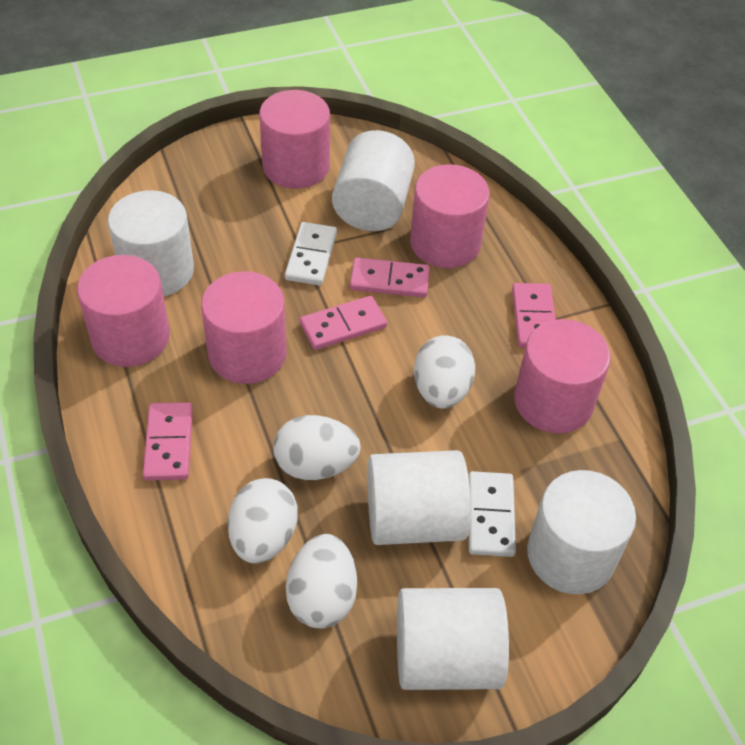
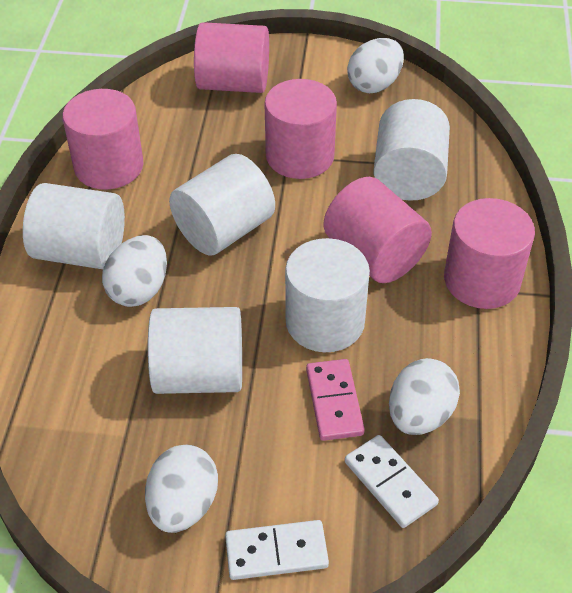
pink domino: [143,402,193,481] [300,296,387,350] [350,257,430,298] [512,283,556,347] = 4 -> [306,359,365,441] = 1

